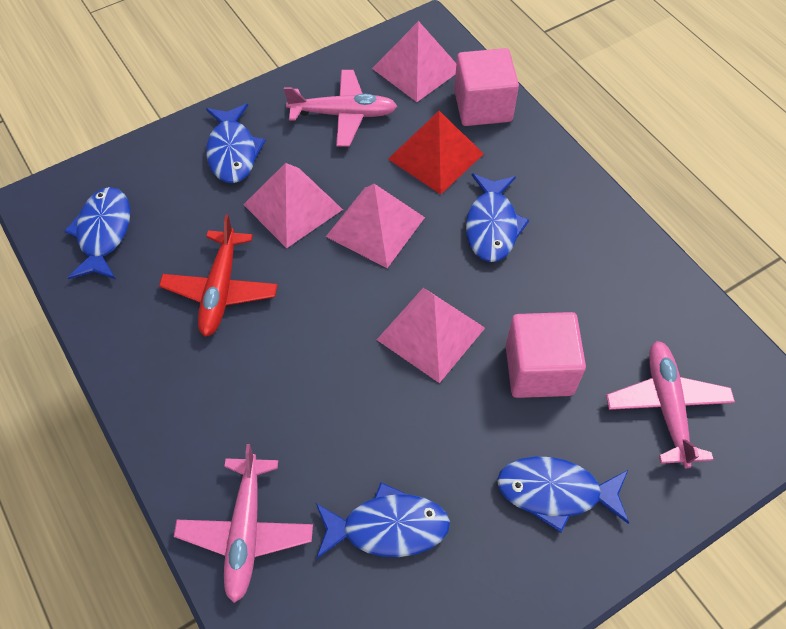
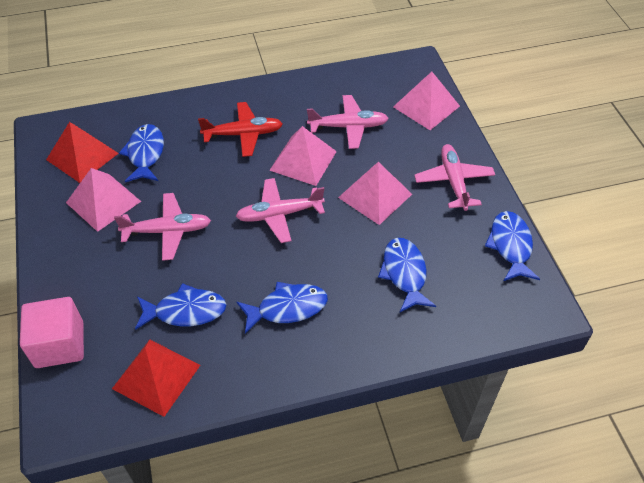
pink cube: [454,48,519,126] [506,312,586,398] = 2 -> [20,297,84,368] = 1
pink plane: [174,444,313,603] [284,70,397,147] [606,341,735,468] = 3 -> [114,193,211,261] [236,178,325,243] [307,95,389,149] [414,144,495,211] = 4
red pyramid: [388,111,484,194] = 1 -> [46,122,119,183] [112,340,200,417] = 2

